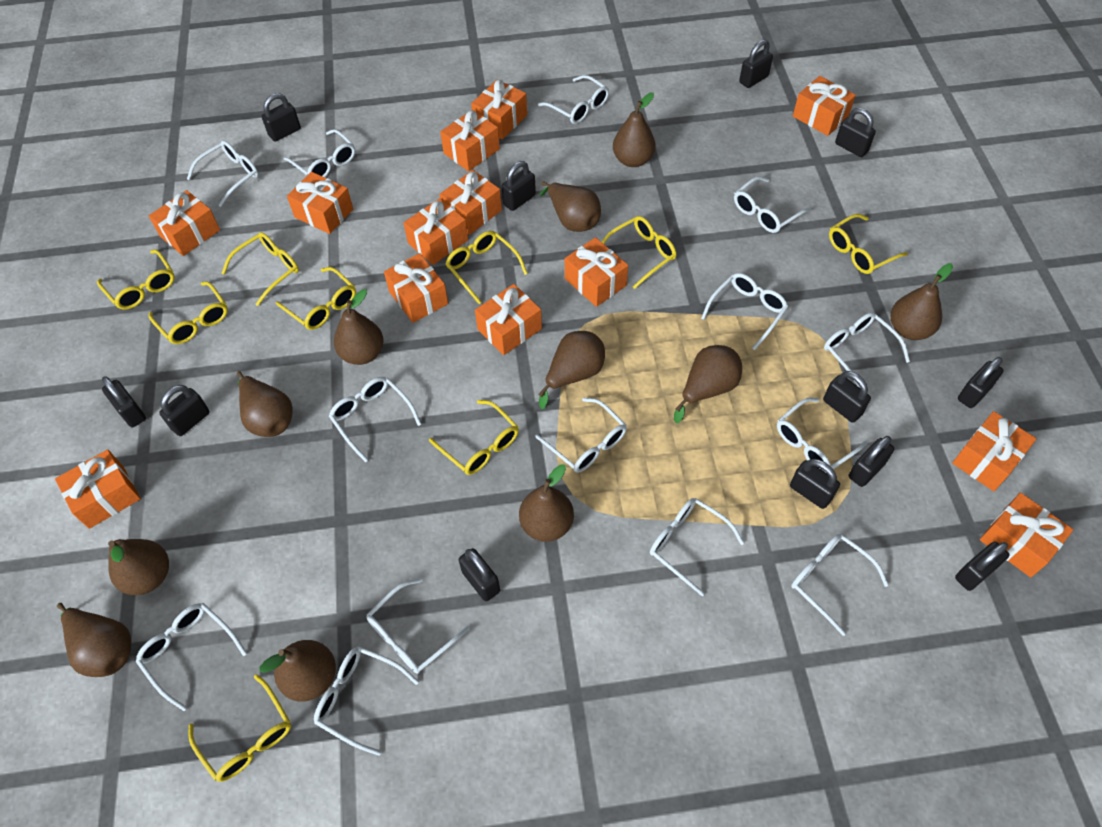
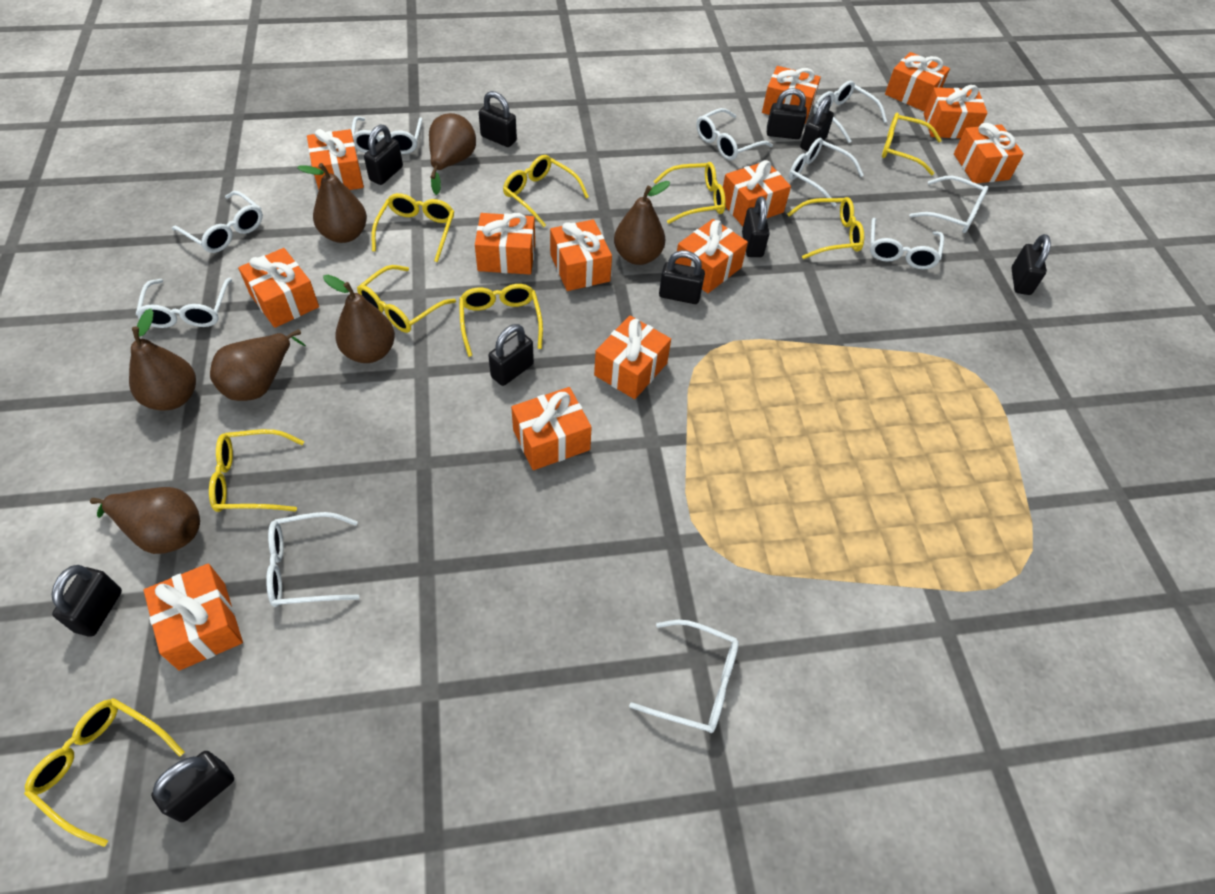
black padlock: [102,376,146,427] [159,385,210,436] [262,93,301,142] [459,548,500,601] [501,161,536,211] [739,39,773,88] [790,459,840,509] [823,371,871,423] [835,108,876,157] [849,436,894,487] [955,541,1009,591] [958,357,1003,408] = 12 -> [52,565,122,637] [151,751,234,822] [364,125,403,185] [479,91,517,147] [488,324,534,386] [659,250,705,304] [742,196,770,257] [767,88,807,139] [800,96,834,151] [1011,234,1051,295] = 10
brown pear: [57,603,131,677] [108,539,169,595] [237,371,293,437] [260,640,336,702] [334,289,384,365] [519,464,574,542] [538,331,605,409] [540,181,601,232] [613,92,656,167] [674,345,742,423] [891,263,953,340] = 11 -> [90,487,200,554] [129,309,196,411] [210,329,306,401] [297,163,367,243] [323,275,395,363] [429,113,476,195] [614,181,670,265] = 7
white glasses: [136,603,247,711] [187,141,259,207] [284,129,355,177] [314,646,419,756] [329,377,421,462] [366,578,470,674] [535,398,627,473] [538,75,609,124] [650,498,744,596] [701,273,788,350] [734,176,811,233] [777,398,867,472] [791,534,889,636] [824,312,910,388] = 14 -> [135,278,232,328] [172,191,263,253] [266,512,360,607] [351,116,422,154] [629,620,739,733] [696,108,773,160] [789,138,864,207] [813,81,887,143] [870,218,944,269] [909,176,988,233] = 10

